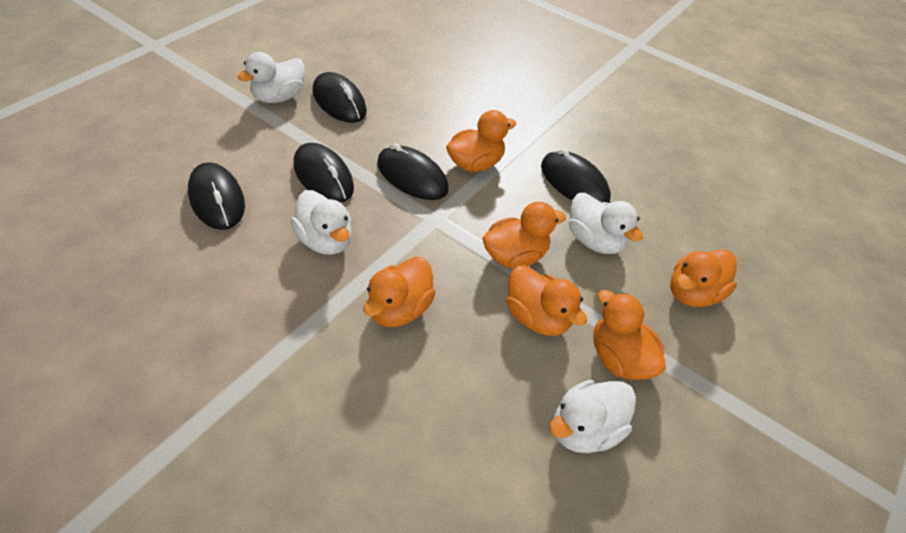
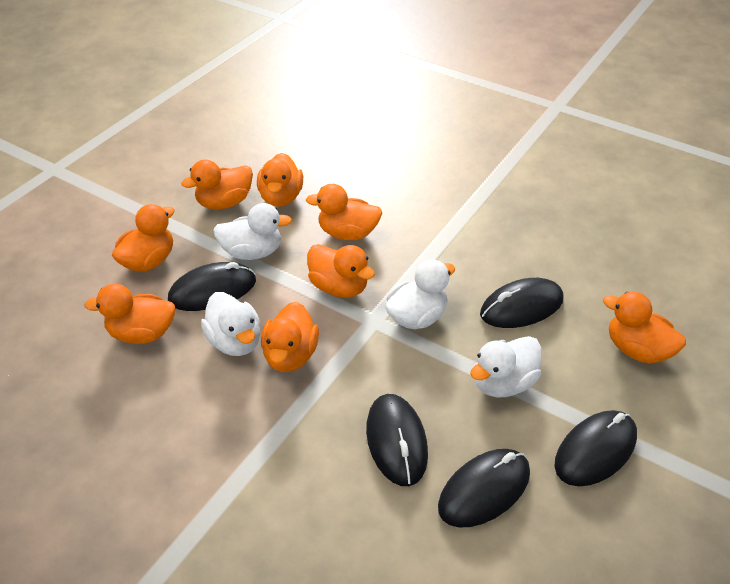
orange duck: [363,257,436,327] [446,110,516,172] [483,202,566,268] [506,265,587,336] [594,290,666,380] [670,249,737,307] = 6 -> [84,284,175,344] [112,204,175,272] [181,160,253,209] [257,153,303,207] [261,302,319,372] [306,184,382,240] [307,244,375,298] [603,292,686,364] = 8

